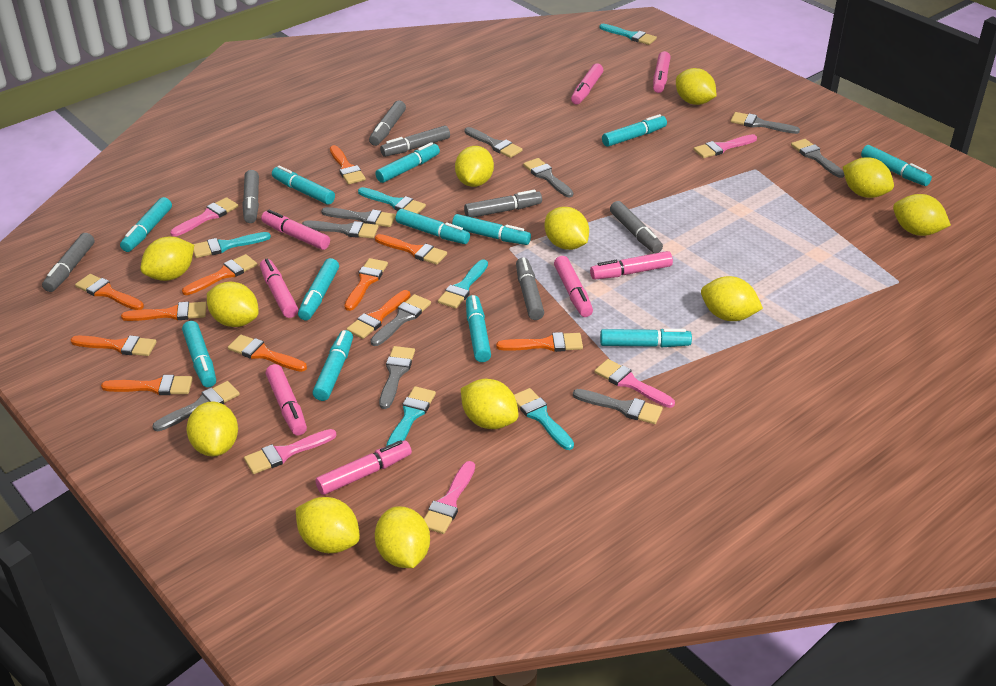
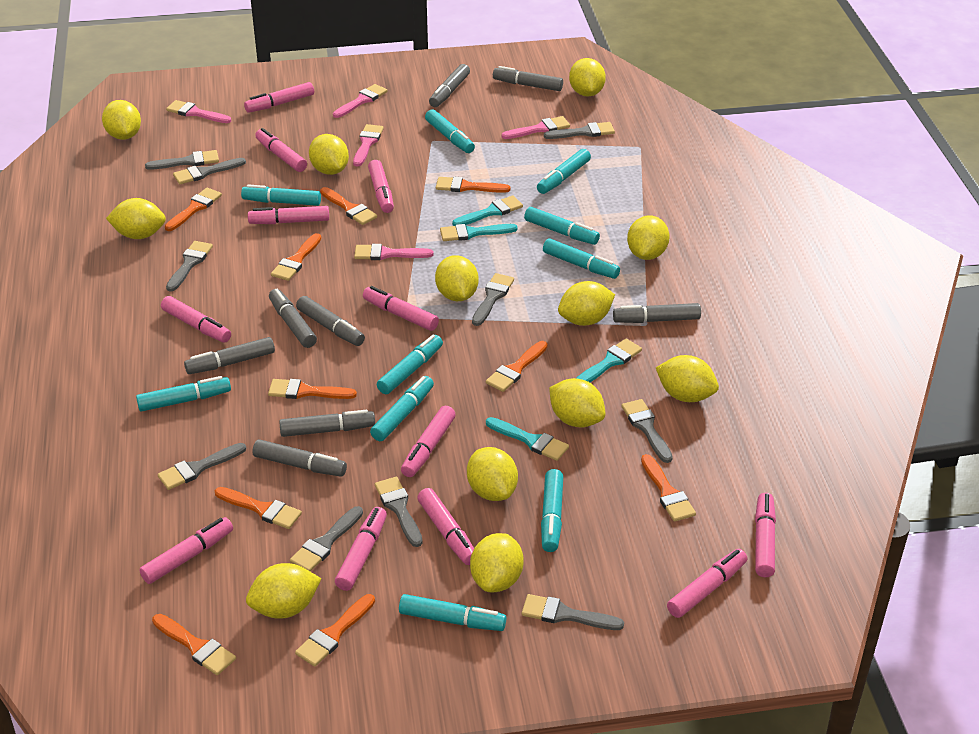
grey marker: [42,233,95,292] [242,170,259,223] [369,101,406,146] [380,125,450,157] [464,190,542,218] [516,257,544,320] [610,201,663,253] = 7 -> [184,337,275,374] [252,439,347,477] [269,289,317,348] [279,410,375,437] [296,296,365,346] [429,64,470,107] [493,66,563,91] [613,303,701,323] = 8
orange brush: [71,335,157,356] [75,274,144,310] [101,375,193,395] [121,302,207,321] [182,254,257,295] [228,335,307,372] [330,145,366,184] [344,258,388,311] [347,290,410,339] [375,234,447,265] [496,332,583,352] = 11 -> [152,614,236,675] [165,188,222,231] [215,487,302,529] [268,379,357,399] [271,233,321,281] [295,594,375,667] [320,187,377,225] [436,177,511,193] [486,341,548,392] [641,454,696,522] = 10
pink marker: [260,259,298,318] [261,210,330,250] [266,364,307,436] [315,440,412,495] [554,256,593,317] [571,64,603,104] [590,251,673,279] [653,51,671,93] = 8 -> [139,517,233,584] [161,296,231,342] [244,82,314,113] [248,206,329,224] [255,128,307,172] [335,507,387,591] [363,286,439,331] [368,160,394,213] [401,406,456,477] [417,488,474,565] [667,549,747,618] [755,493,776,577] = 12
turquoise brush: [193,232,271,258] [358,187,426,214] [386,386,436,446] [438,259,488,309] [514,388,574,450] [599,24,657,45] = 6 -> [440,224,518,241] [452,195,523,226] [486,417,569,461] [576,339,642,382] = 4
turquoise marker: [120,197,172,252] [182,321,216,387] [272,165,335,205] [298,258,339,320] [313,330,353,401] [375,142,440,183] [395,209,470,244] [452,214,531,245] [466,295,491,362] [600,329,692,347] [602,114,667,147] [861,145,932,186] = 12 -> [136,376,231,412] [241,184,321,206] [370,376,434,441] [377,335,443,394] [399,594,506,631] [425,109,475,153] [524,207,600,245] [537,149,591,194] [541,469,563,552] [543,239,620,279] = 10

